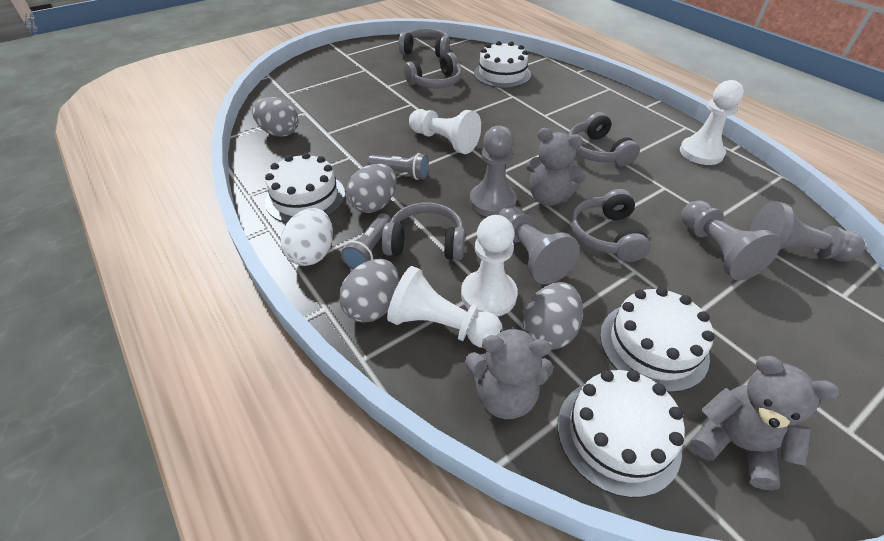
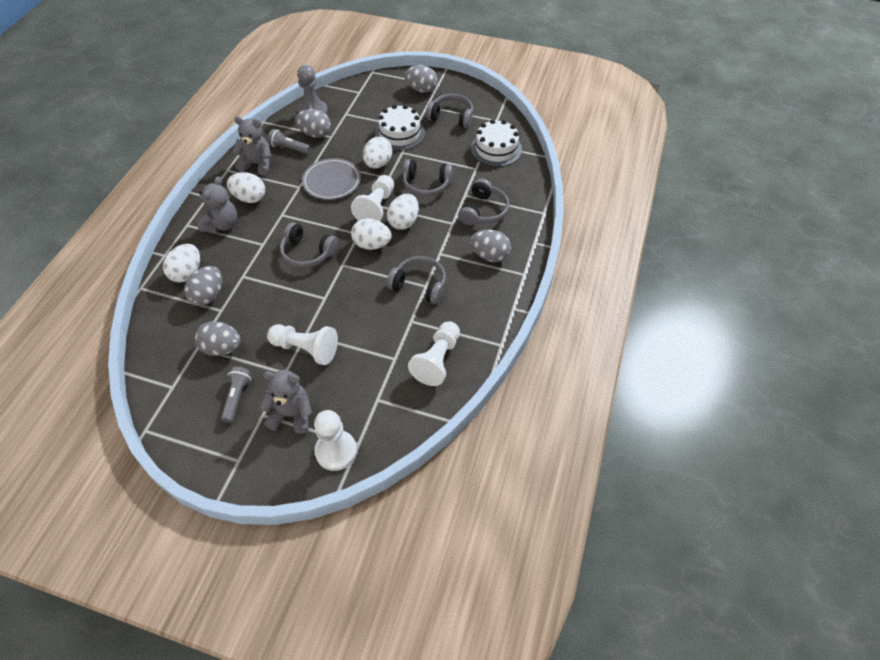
grey egg: [252,97,299,137] [339,259,399,323] [346,164,397,213] [523,282,583,350] = 4 -> [184,266,222,306] [194,321,241,356] [295,109,331,138] [404,65,437,93] [470,230,511,262] = 5
grey pawn: [470,126,517,217] [498,205,580,284] [682,200,781,281] [750,201,865,261] = 4 -> [297,65,328,115] = 1
grey plate: none = 0 -> [302,158,361,200] = 1
white cake: [265,153,345,223] [474,41,531,88] [558,370,685,498] [600,287,715,393] = 4 -> [375,104,425,151] [471,119,522,167] = 2
white egg: [281,208,333,266] = 1 -> [163,244,200,283] [227,172,265,203] [351,218,392,250] [363,137,392,169] [387,194,419,230] = 5

